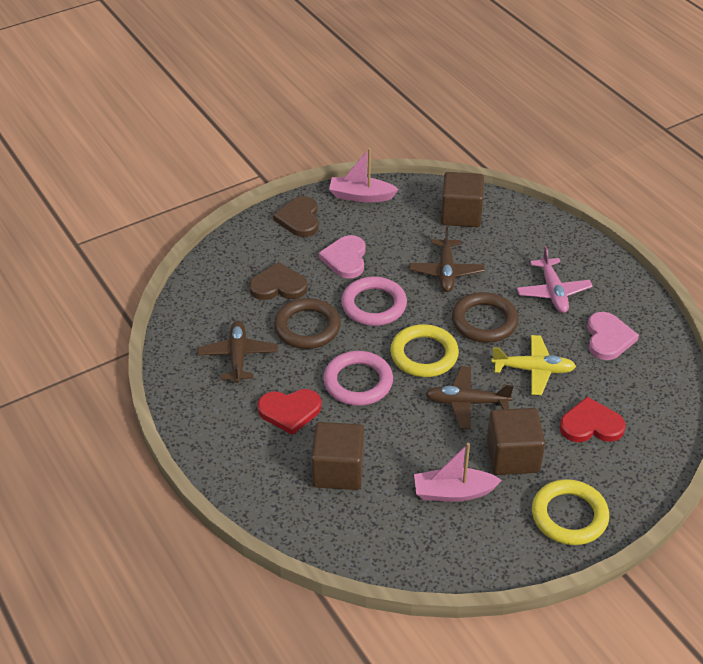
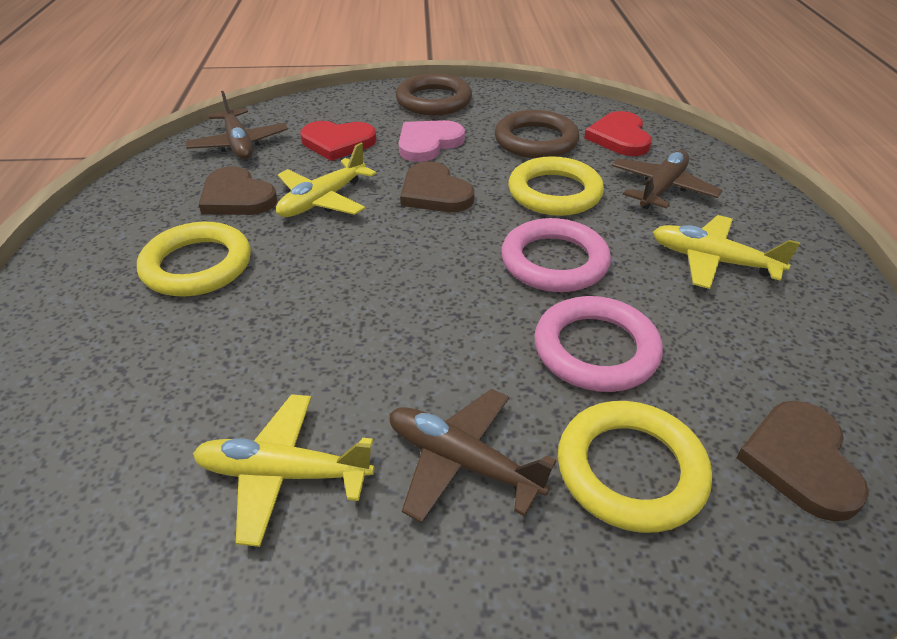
brown cube: [311,422,364,490] [441,172,484,227] [487,408,545,475] = 3 -> none = 0
brown heart: [249,262,308,300] [273,196,319,237] = 2 -> [198,166,277,215] [400,161,474,212] [737,401,869,522] = 3
pink boat: [329,148,399,202] [414,443,502,502] = 2 -> none = 0
pink heart: [319,235,366,279] [587,312,639,360] = 2 -> [399,120,465,162] = 1
pink plane: [517,246,593,313] = 1 -> none = 0
yellow plane: [491,335,576,395] = 1 -> [193,394,374,547] [276,143,376,217] [653,215,800,289] = 3
yellow ring: [390,324,459,377] [532,479,609,545] = 2 -> [137,222,251,297] [508,156,604,216] [558,401,712,533] = 3

